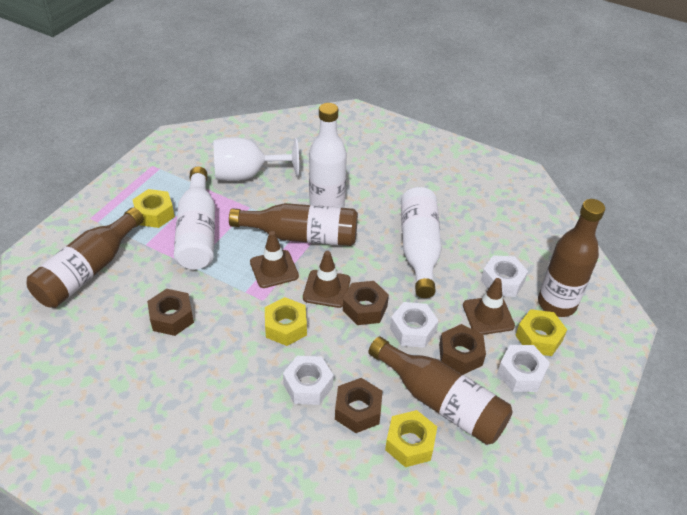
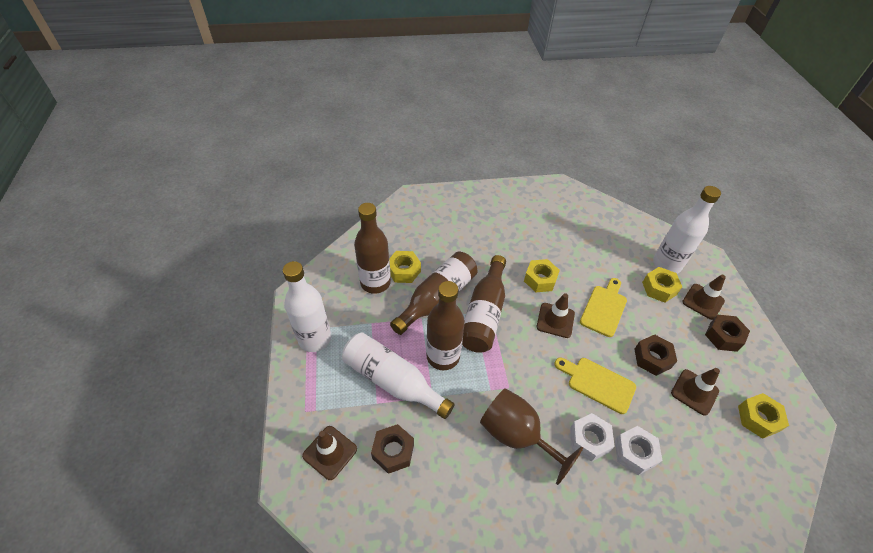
brown goblet: none = 0 -> [480,388,583,485] = 1
brown nut: [147,289,194,336] [335,378,382,433] [343,281,389,325] [439,324,486,375] = 4 -> [371,424,414,474] [635,335,677,376] [705,314,750,352] = 3
brown traffic cone: [250,231,299,288] [303,251,350,308] [463,278,515,335] = 3 -> [302,426,357,480] [537,293,575,338] [671,368,720,416] [682,275,726,320] = 4
white goblet: [214,137,299,181] = 1 -> none = 0
white nut: [283,356,334,405] [390,302,439,348] [481,255,528,297] [497,345,550,392] = 4 -> [570,413,615,462] [615,426,662,475] = 2
yellow cutting board: none = 0 -> [554,358,636,414] [580,278,627,337] = 2

